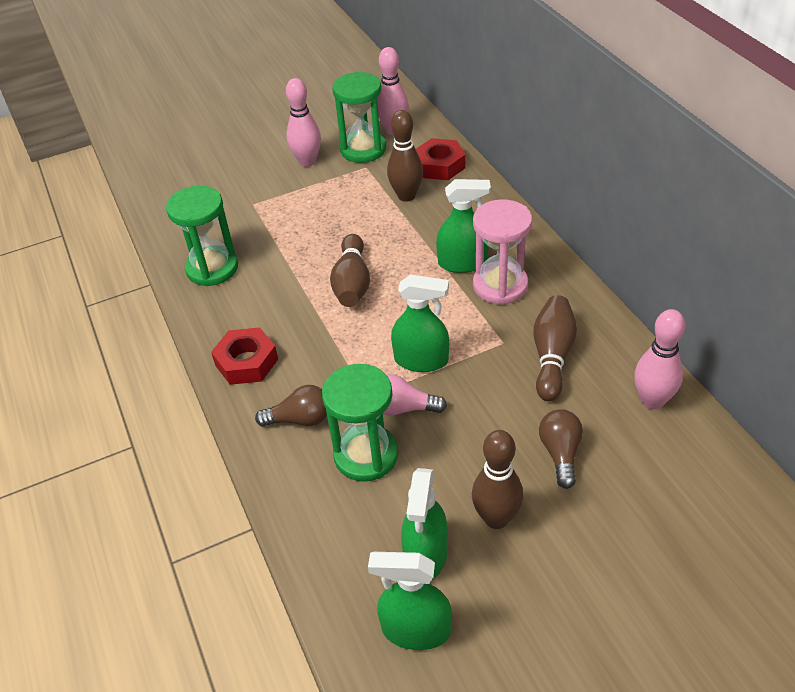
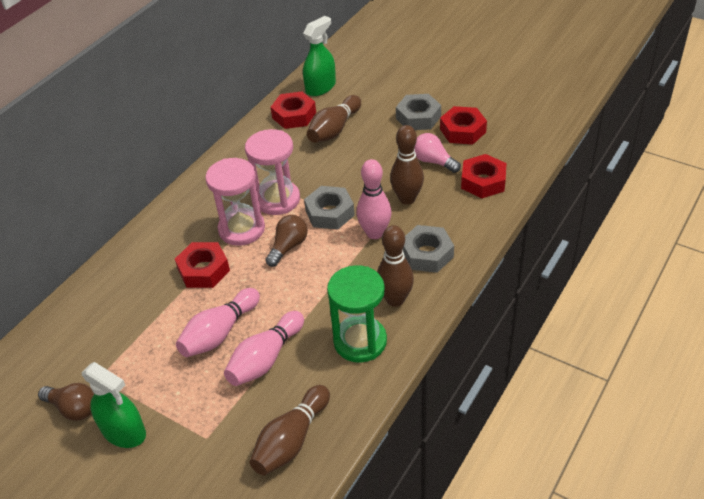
green hourglass: [166,186,238,286] [322,364,398,482] [332,72,386,163] = 3 -> [327,265,387,363] = 1
green spray bottle: [368,552,452,650] [391,274,449,372] [401,468,448,580] [436,179,491,273] = 4 -> [81,362,146,448] [303,16,336,96] = 2
grey nut: none = 0 -> [304,186,355,230] [396,94,441,130] [403,225,454,273] = 3
pink hourglass: [473,199,532,305] = 1 -> [205,158,265,246] [245,129,300,215] = 2
red nut: [211,327,278,385] [416,138,465,180] = 2 -> [175,242,230,288] [271,91,316,129] [440,106,487,145] [461,154,507,198] = 4

